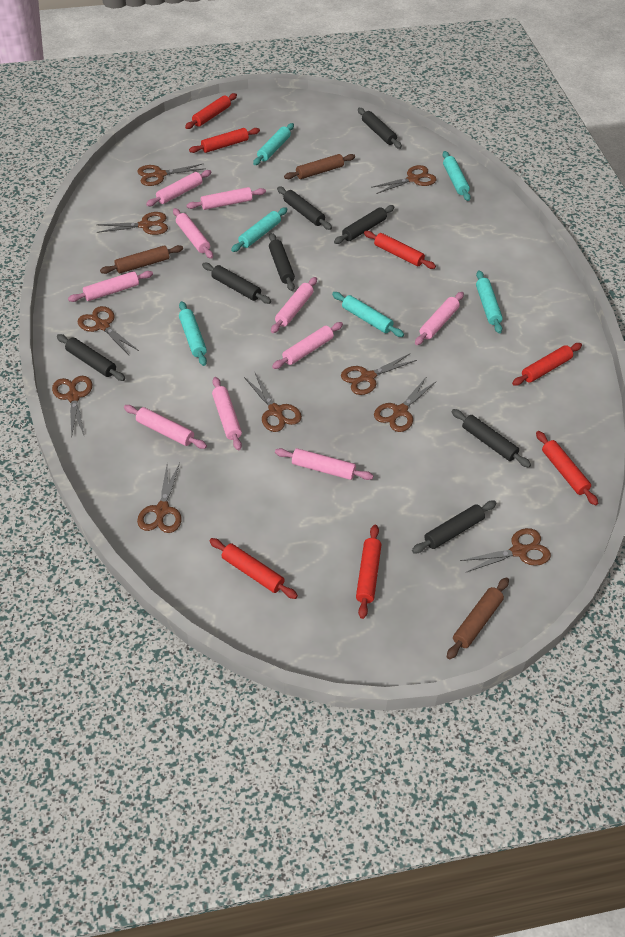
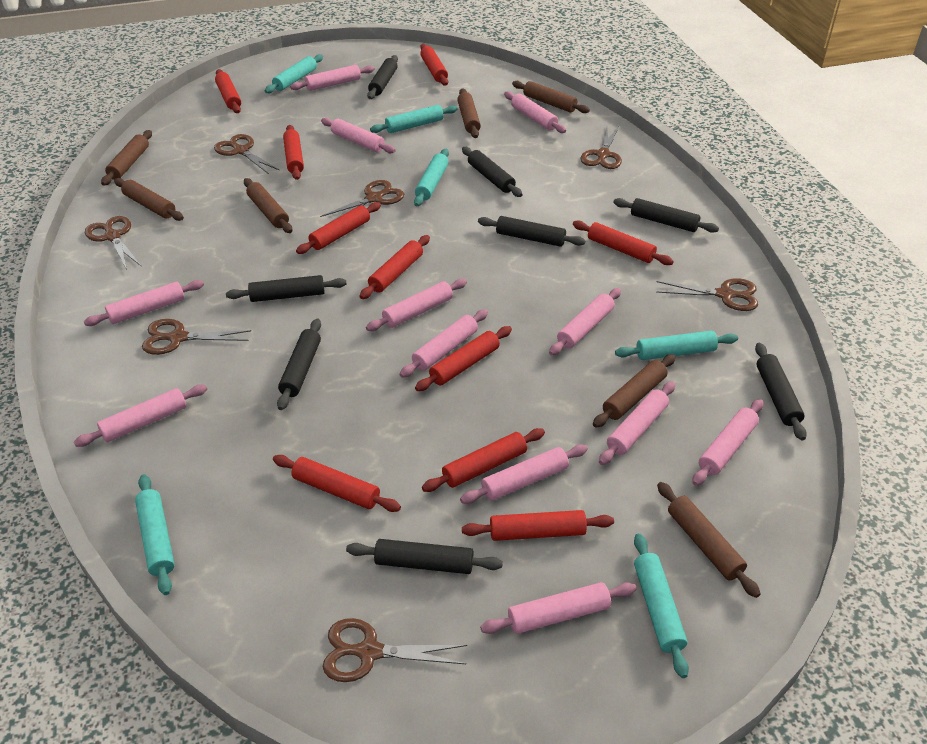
brown rolling pin: [100,245,183,274] [284,154,355,179] [447,577,509,660] = 3 -> [101,130,152,186] [114,178,184,221] [244,178,292,233] [457,88,481,138] [512,81,590,113] [593,354,676,428] [657,482,761,598] = 7
brown scissors: [52,376,93,438] [78,306,139,355] [96,212,168,235] [137,164,206,186] [137,463,181,533] [244,373,302,432] [341,354,417,395] [371,165,437,194] [374,376,437,432] [460,528,551,573] = 10 -> [85,216,141,270] [142,319,251,355] [214,134,279,174] [320,180,404,223] [323,618,467,682] [580,126,622,169] [656,278,758,311] = 7
pink rolling pin: [68,271,153,302] [124,405,207,449] [146,170,212,206] [173,208,213,259] [186,187,266,210] [212,377,242,450] [271,277,317,333] [272,322,343,369] [275,448,373,480] [415,292,464,345] = 10 -> [74,385,207,447] [84,280,204,326] [290,65,375,91] [321,118,395,154] [366,279,467,331] [400,309,488,378] [460,444,588,504] [480,582,637,634] [504,91,566,133] [549,288,621,355] [599,381,675,465] [692,399,764,486] = 12
red rolling pin: [185,93,237,129] [189,128,260,153] [209,538,298,599] [356,525,381,619] [364,231,436,269] [512,343,582,386] [536,431,598,506] = 7 -> [215,69,241,113] [273,455,401,512] [283,125,304,180] [296,202,381,254] [360,235,430,299] [415,326,512,391] [420,44,448,86] [422,428,545,492] [462,510,614,541] [573,220,674,265] = 10

